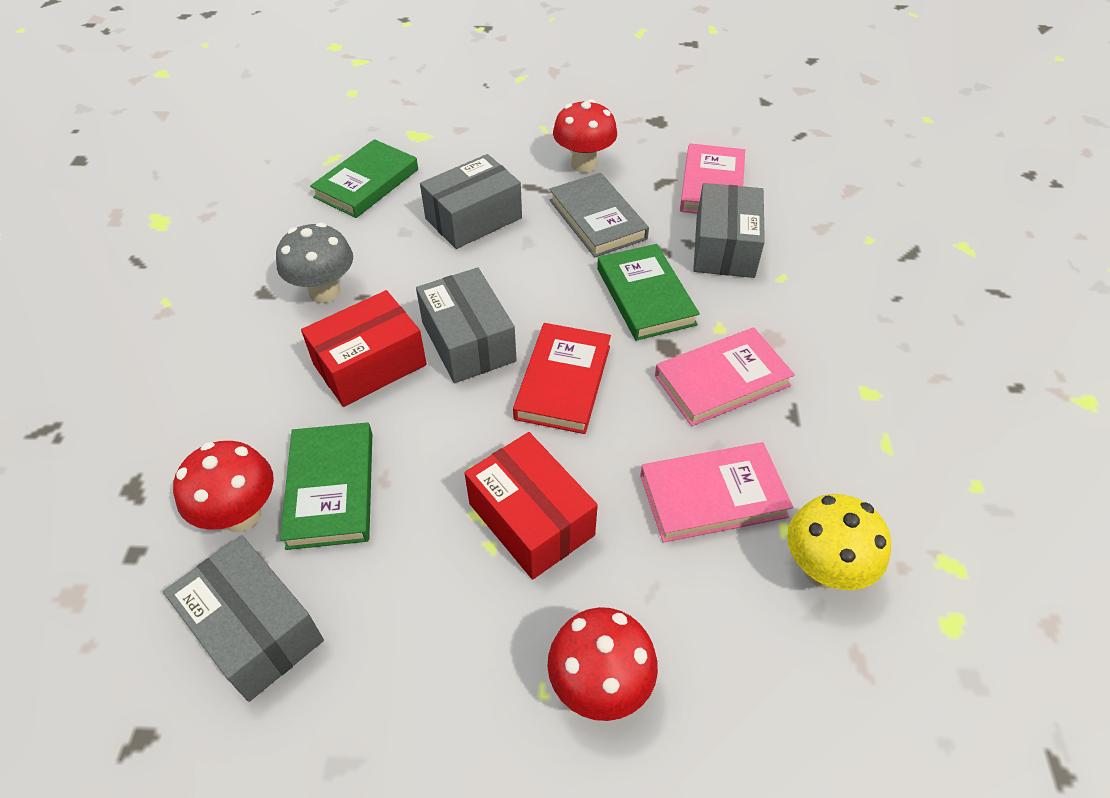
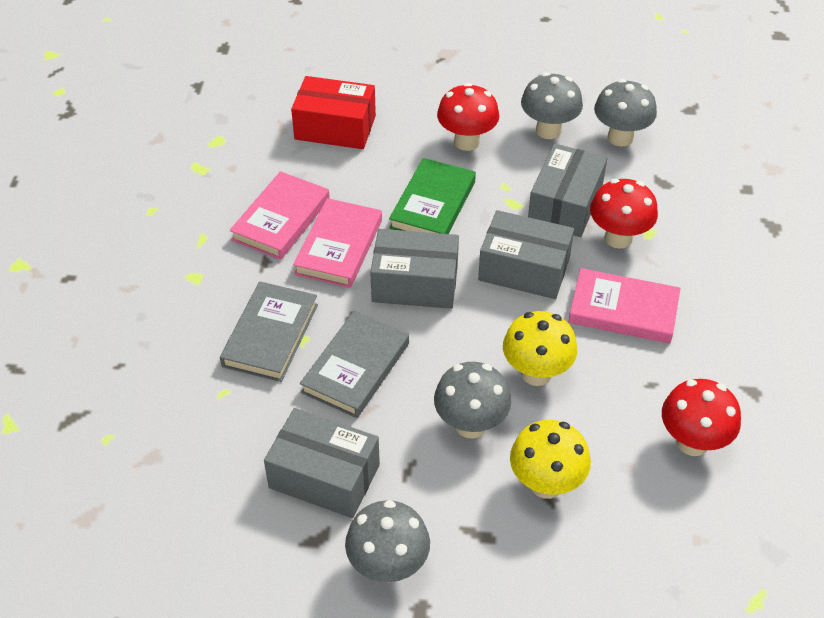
green book: [280,422,372,550] [310,139,418,218] [597,244,700,341] = 3 -> [389,158,476,234] = 1
grey book: [549,173,649,257] = 1 -> [220,282,318,382] [300,311,409,418] = 2
grey mushroom: [276,222,353,303] = 1 -> [345,500,430,583] [434,362,511,438] [521,72,583,139] [594,79,657,146] = 4
red book: [513,323,611,434] = 1 -> none = 0
red box: [301,290,427,407] [465,432,598,580] = 2 -> [291,76,376,149] = 1
yellow mushroom: [787,494,891,590] = 1 -> [503,311,577,386] [510,420,591,499] = 2

